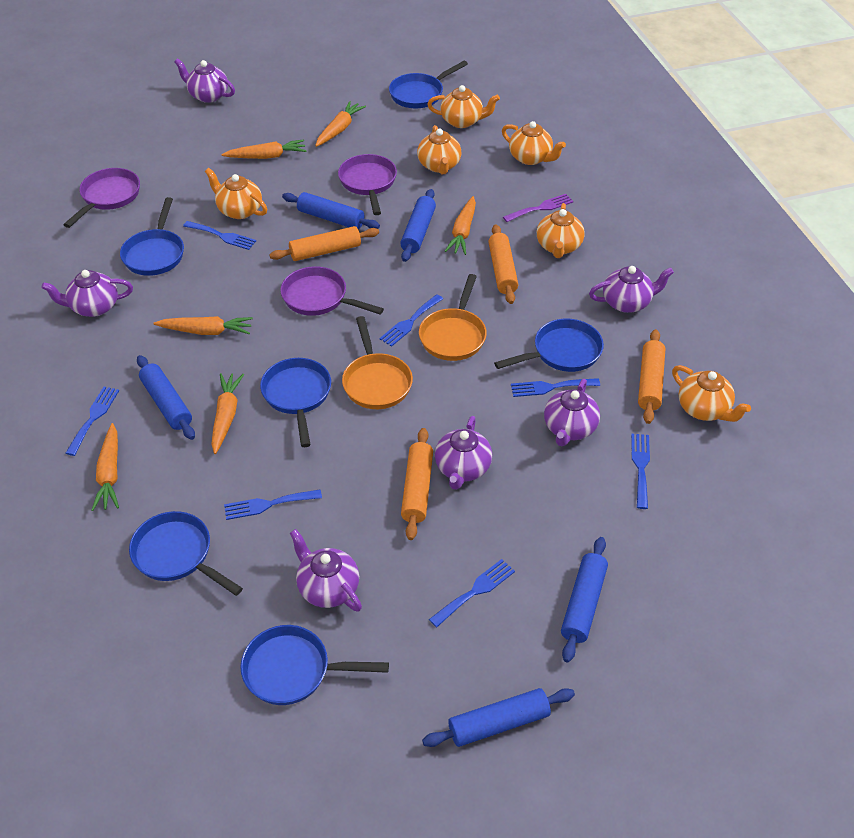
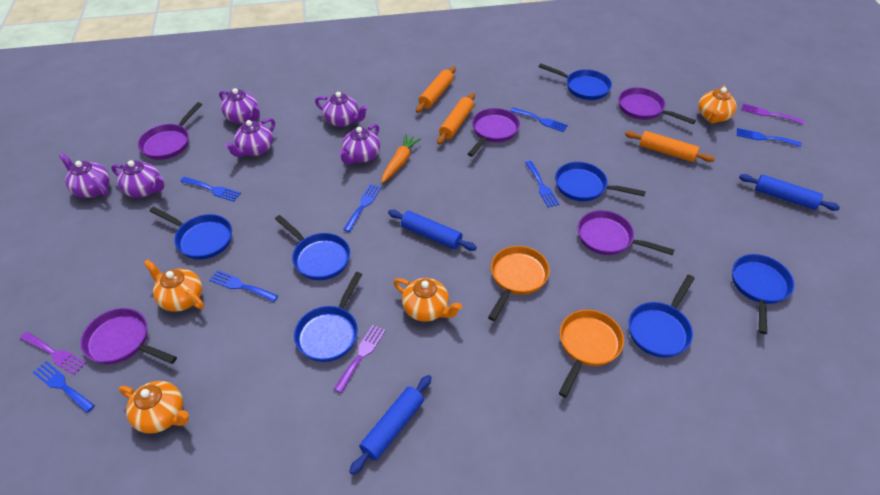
blue pan: [120,197,184,276] [129,511,243,596] [240,625,389,705] [260,358,331,447] [389,61,468,108] [494,319,604,372] = 6 -> [150,207,232,260] [275,215,350,280] [294,272,362,362] [538,63,612,100] [555,162,646,201] [628,275,695,358] [732,254,795,334] = 7
blue rolling pin: [137,355,195,440] [282,192,380,229] [400,189,436,262] [422,688,575,747] [561,537,608,663] = 5 -> [349,375,432,475] [388,210,477,251] [739,174,840,211] = 3
orange carrot: [91,423,119,511] [153,316,253,335] [211,373,244,454] [221,140,306,159] [315,101,366,147] [445,196,476,255] = 6 -> [382,134,421,183] = 1
orange rolling pin: [269,226,379,261] [401,428,433,540] [488,224,518,304] [638,329,665,424] = 4 -> [416,66,456,113] [437,93,475,145] [625,131,715,162] = 3
orange teapot: [205,168,267,219] [417,125,461,174] [427,85,500,128] [502,121,566,165] [537,203,585,258] [672,365,751,422] = 6 -> [119,381,189,434] [144,260,204,312] [393,278,462,322] [698,85,737,124] = 4
purple fork: [503,194,574,222] = 1 -> [20,332,86,375] [334,325,386,393] [741,103,804,124] = 3
purple pan: [63,168,140,228] [280,266,384,316] [338,154,397,215] = 3 -> [80,308,177,364] [138,102,202,160] [468,108,520,157] [578,210,674,255] [618,87,696,124] = 5

